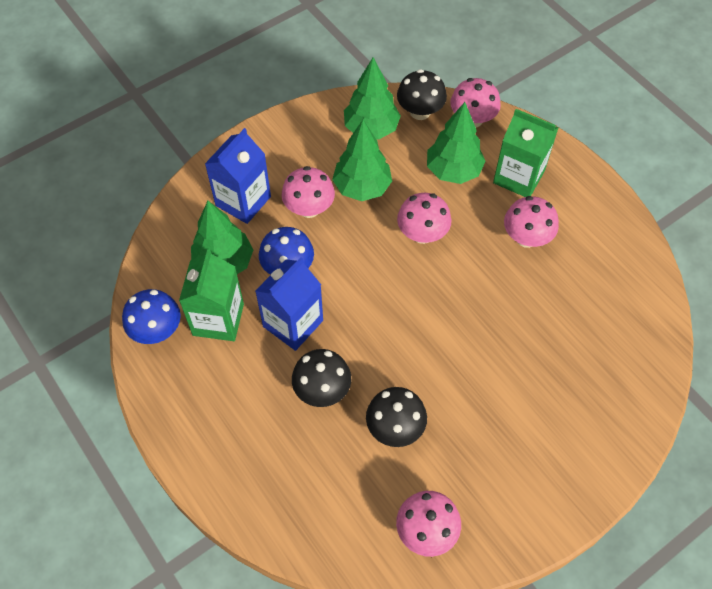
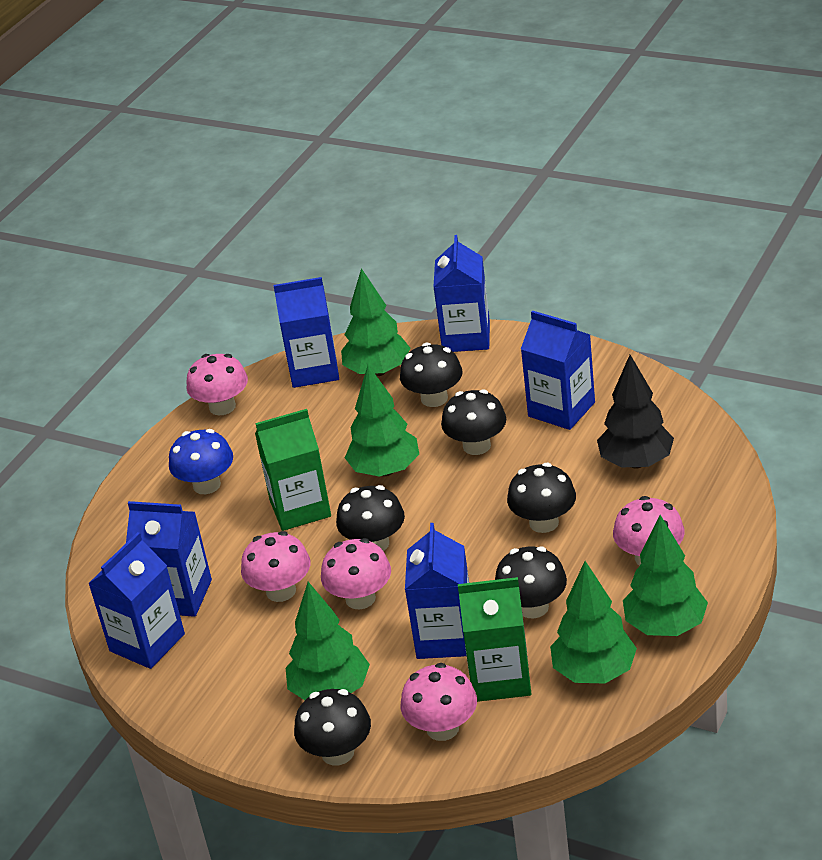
black mushroom: [292,349,351,407] [366,387,427,447] [397,69,447,120] = 3 -> [294,689,371,765] [336,485,405,551] [400,343,462,407] [441,389,506,455] [495,546,567,619] [507,463,576,533] = 6
black tree: none = 0 -> [597,355,674,469] = 1
blue carton: [205,128,271,224] [255,257,323,351] = 2 -> [88,532,185,669] [126,501,212,617] [273,277,339,388] [405,523,469,659] [433,235,490,352] [521,310,595,430] = 6
blue mushroom: [122,289,181,344] [259,227,314,275] = 2 -> [169,429,233,494] = 1
green tree: [191,201,253,274] [332,120,392,201] [344,57,401,140] [427,102,485,184] = 4 -> [286,582,370,700] [341,268,410,376] [345,365,419,477] [550,561,637,684] [623,515,708,636] = 5

